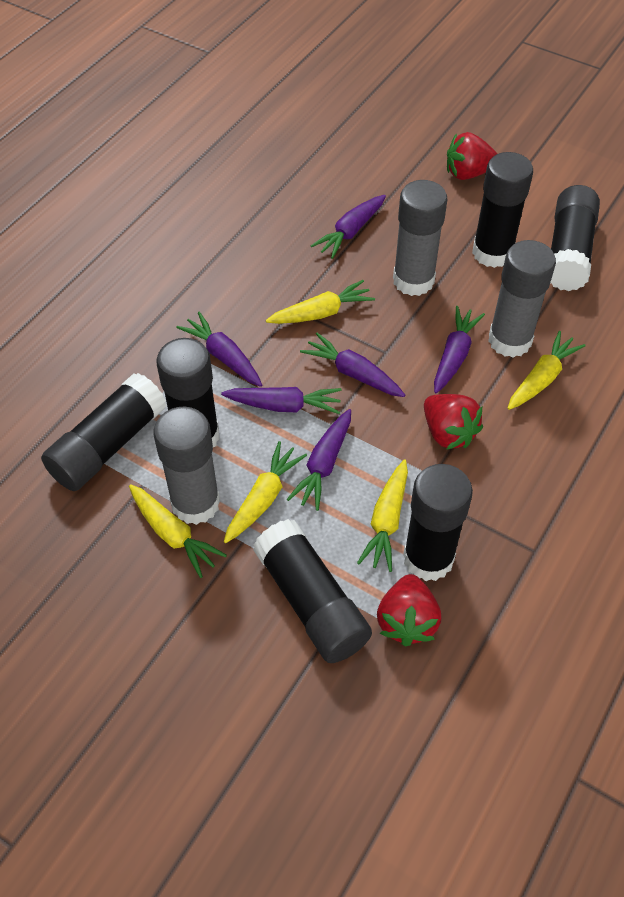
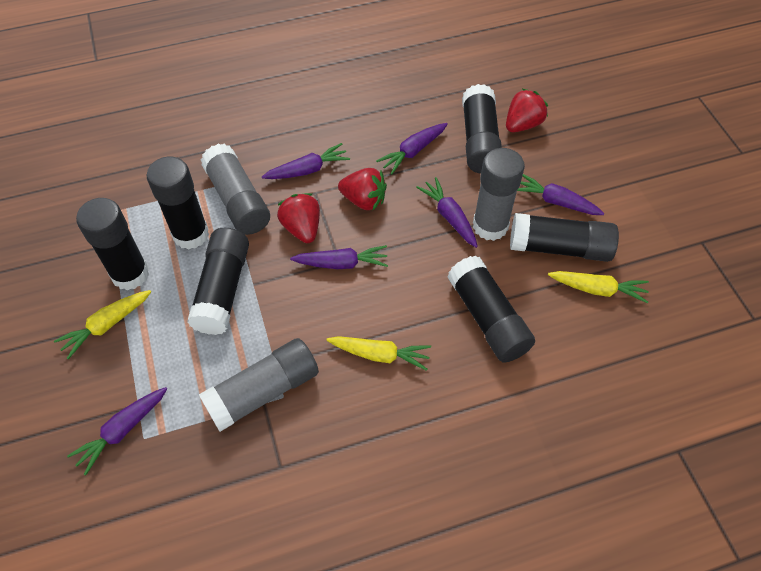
yellow carrot: [129,484,227,578] [224,441,307,543] [266,280,375,324] [357,459,408,572] [508,331,585,410] = 5 -> [54,290,151,360] [326,336,431,371] [548,271,649,303] = 3

